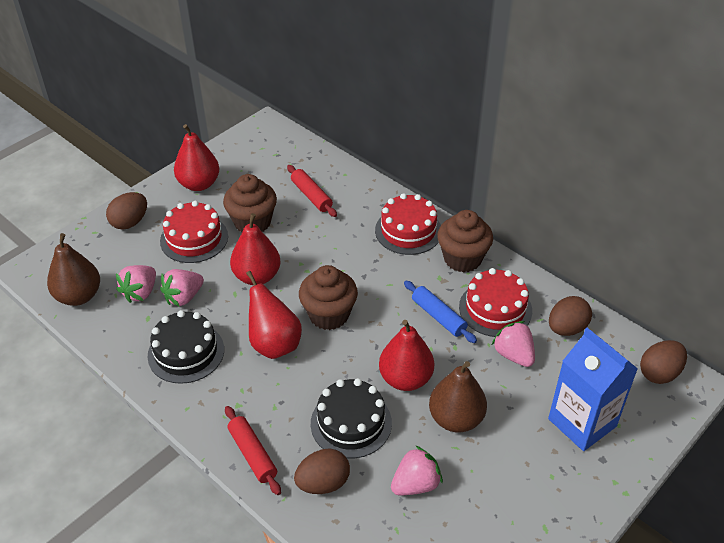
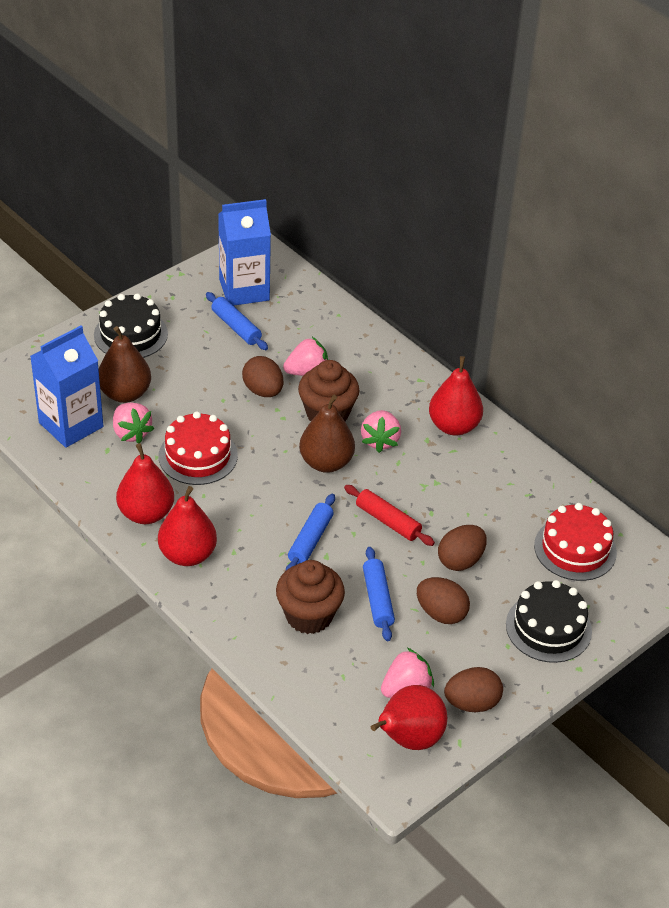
blue carton: [548,328,638,451] = 1 -> [30,326,103,448] [218,199,271,306] = 2
blue rolling pin: [404,281,477,343] = 1 -> [206,292,268,350] [286,494,335,570] [363,547,395,641] = 3
brown cupcake: [223,174,277,232] [299,265,358,330] [437,210,493,272] = 3 -> [276,560,345,634] [298,360,360,422] = 2
red cake: [160,201,228,263] [375,193,441,255] [459,268,532,337] = 3 -> [159,411,238,485] [534,503,617,581] = 2
red rolling pin: [225,406,281,495] [287,165,337,217] = 2 -> [344,485,435,546] = 1

